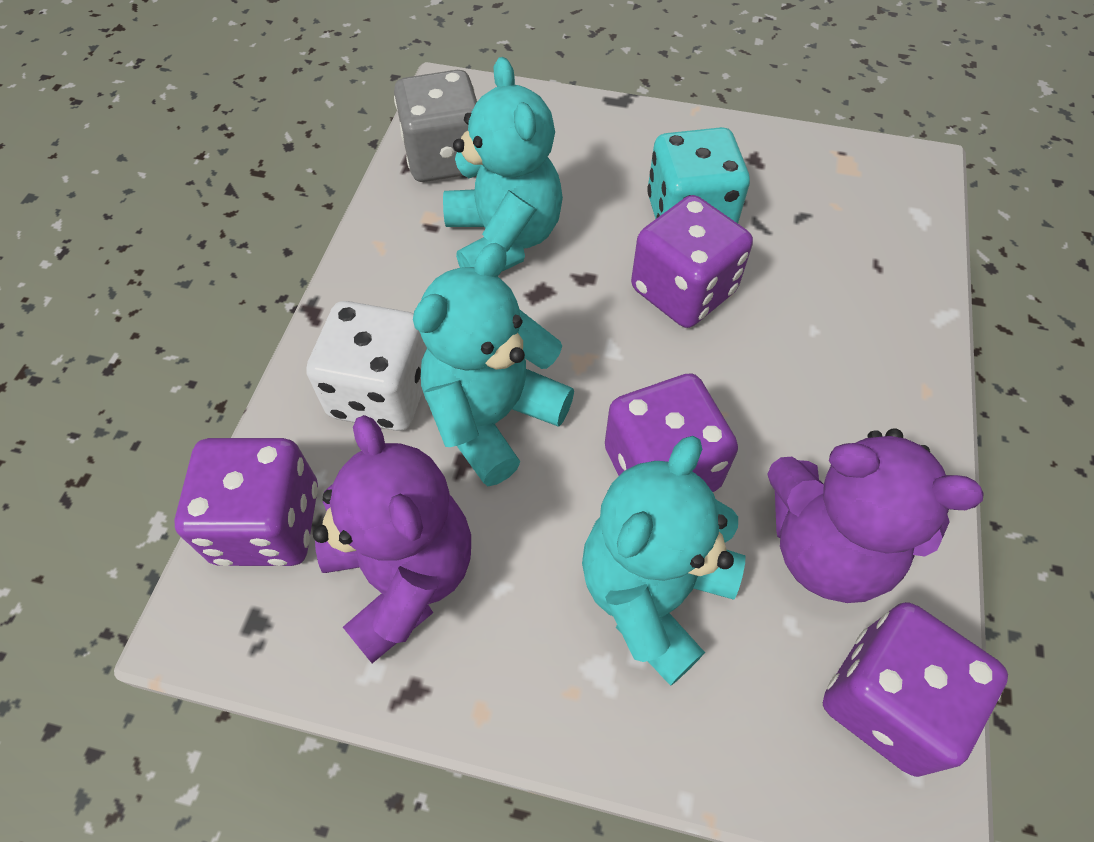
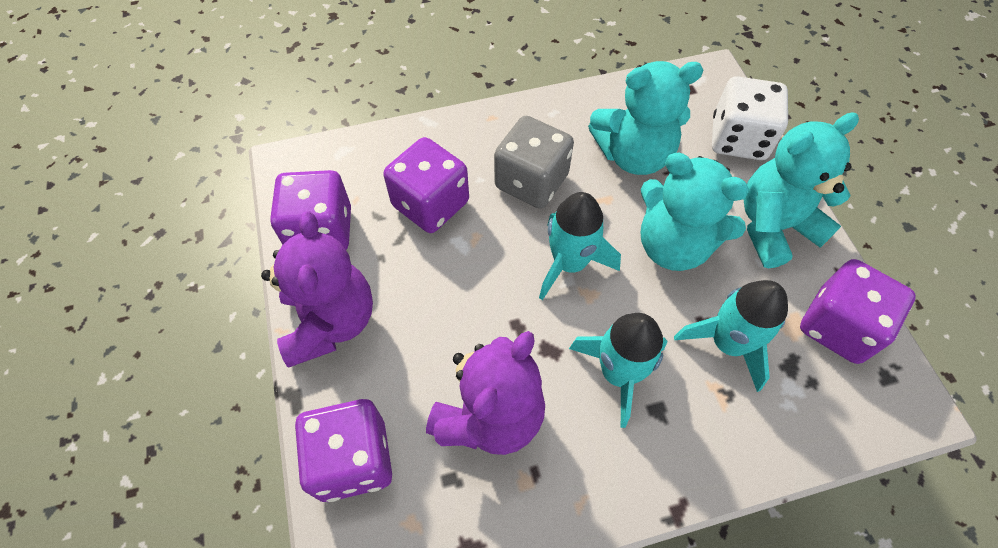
turquoise dice: [647,127,750,223] = 1 -> none = 0
turquoise rocket: none = 0 -> [539,192,621,300] [569,313,668,428] [674,280,788,392] = 3

